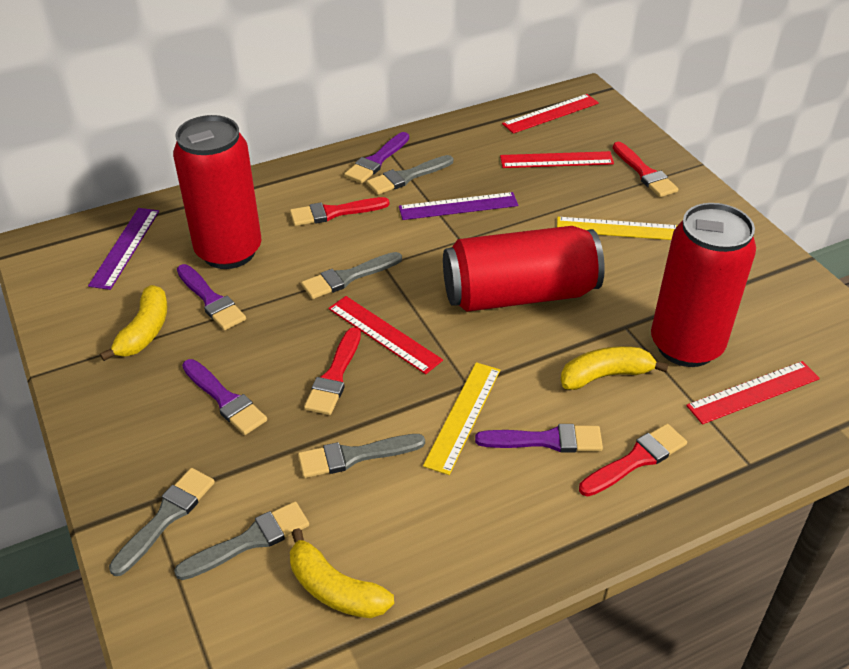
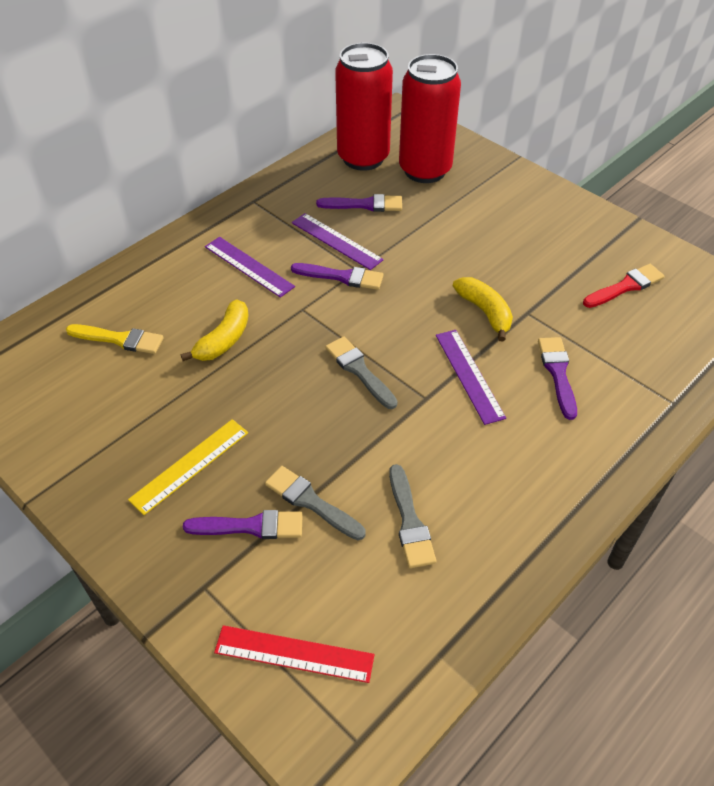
grey brush: [109,468,215,576] [174,502,309,580] [298,434,425,478] [301,252,402,299] [367,155,453,195] = 5 -> [265,466,366,540] [325,337,398,409] [389,464,436,568] = 3
purple ruler: [88,208,159,290] [399,192,519,220] = 2 -> [205,237,295,298] [292,213,384,270] [436,330,506,425] = 3
red brush: [290,197,389,226] [304,327,361,415] [579,424,687,496] [613,142,678,197] = 4 -> [583,264,665,308] = 1
red can: [173,115,261,269] [443,226,605,312] [651,203,756,367] = 3 -> [335,43,393,171] [399,54,461,183] = 2
red ruler: [328,296,443,374] [500,151,614,168] [502,94,599,134] [686,361,820,424] = 4 -> [214,625,375,683] = 1
yellow banana: [100,285,167,361] [290,528,394,618] [561,346,669,390] = 3 -> [181,299,249,361] [453,277,513,342] = 2
yellow brush: none = 0 -> [66,324,164,354] = 1
yellow ruler: [423,362,500,475] [557,217,678,240] = 2 -> [128,419,248,515] = 1

